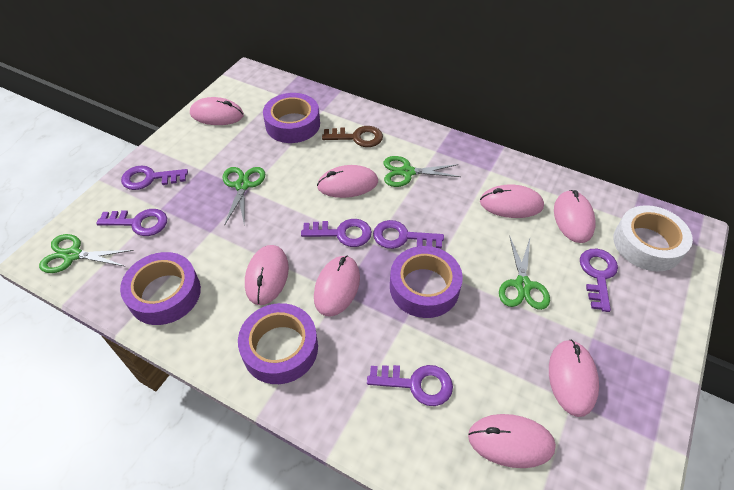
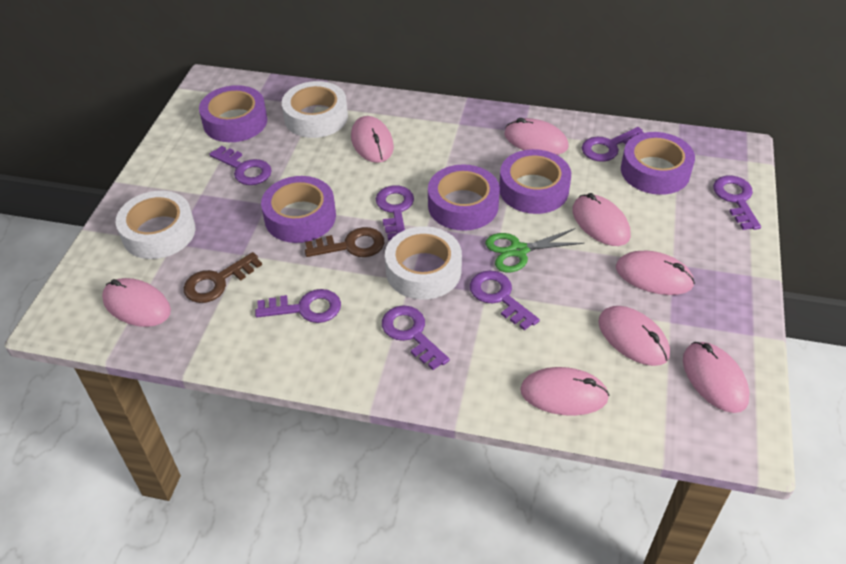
brown key: [322,126,383,147] = 1 -> [184,252,262,303] [305,227,384,257] = 2
green scissors: [39,234,134,273] [222,167,265,226] [384,156,461,187] [499,235,550,310] = 4 -> [485,228,585,272] = 1
purple key: [96,209,167,236] [121,166,188,190] [301,219,372,247] [367,365,453,406] [373,220,444,249] [580,249,618,312] = 6 -> [209,146,272,185] [255,289,341,323] [376,185,414,241] [382,305,450,370] [470,271,540,330] [582,127,644,162] [713,176,761,230] = 7
purple tape: [120,252,201,325] [238,303,318,384] [263,93,320,143] [390,246,463,318] = 4 -> [199,85,267,142] [261,176,336,243] [428,164,500,231] [499,149,571,214] [621,132,695,195] = 5
white tape: [613,205,693,271] = 1 -> [116,191,195,259] [282,81,348,138] [385,226,462,300] = 3

